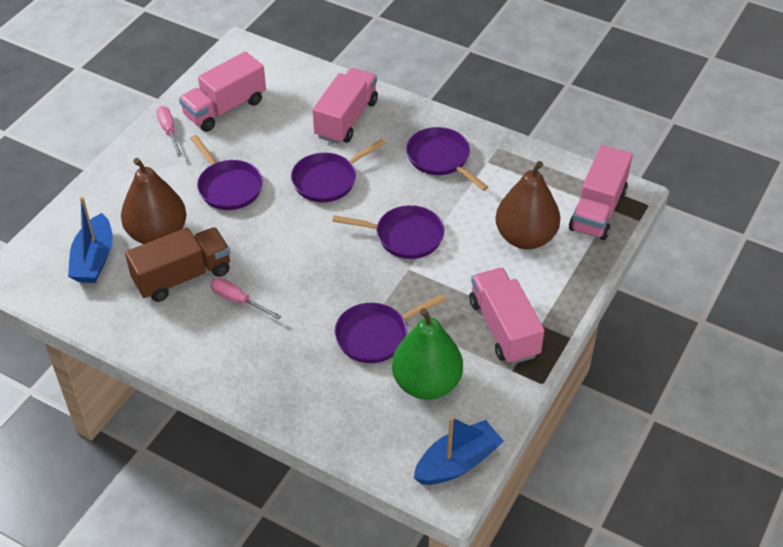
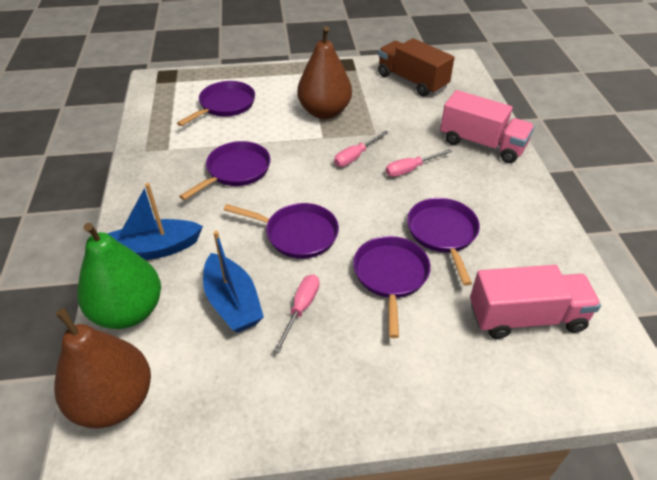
pink screwdriver: [156,106,182,157] [211,278,281,319] = 2 -> [273,274,320,353] [334,131,389,167] [386,149,452,177] = 3
pink truck: [179,51,266,132] [312,68,378,144] [469,268,545,364] [569,145,633,240] = 4 -> [440,90,534,163] [470,265,601,339] = 2

